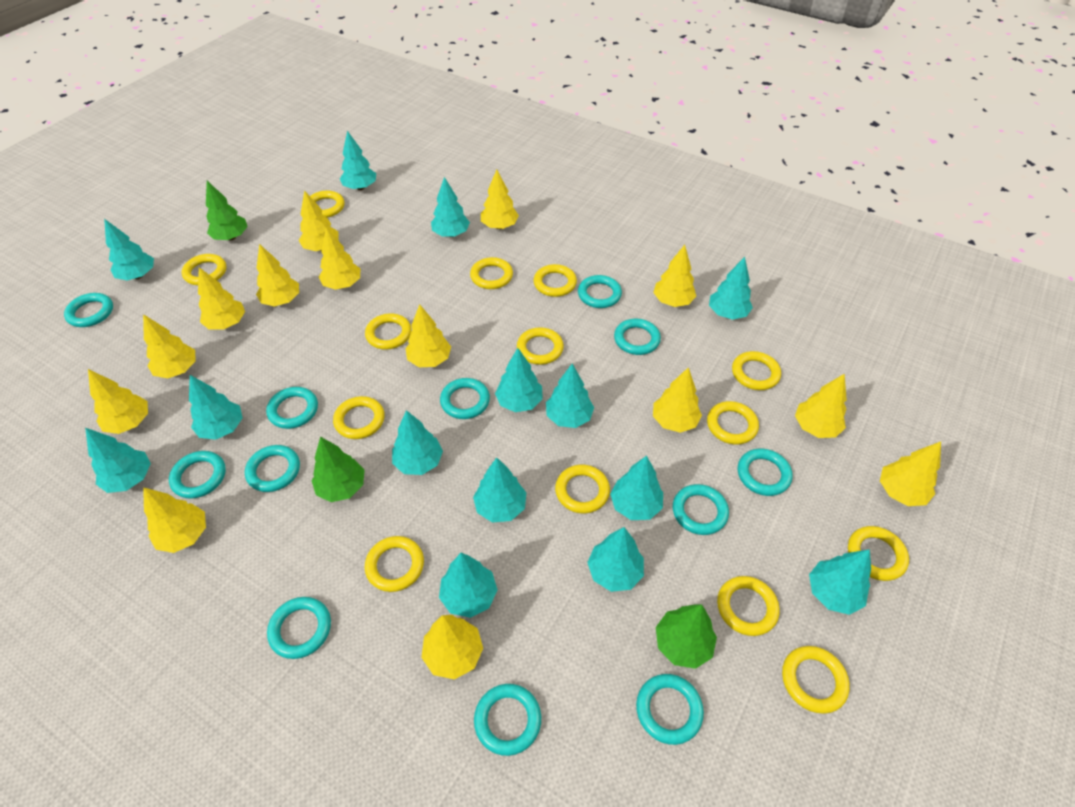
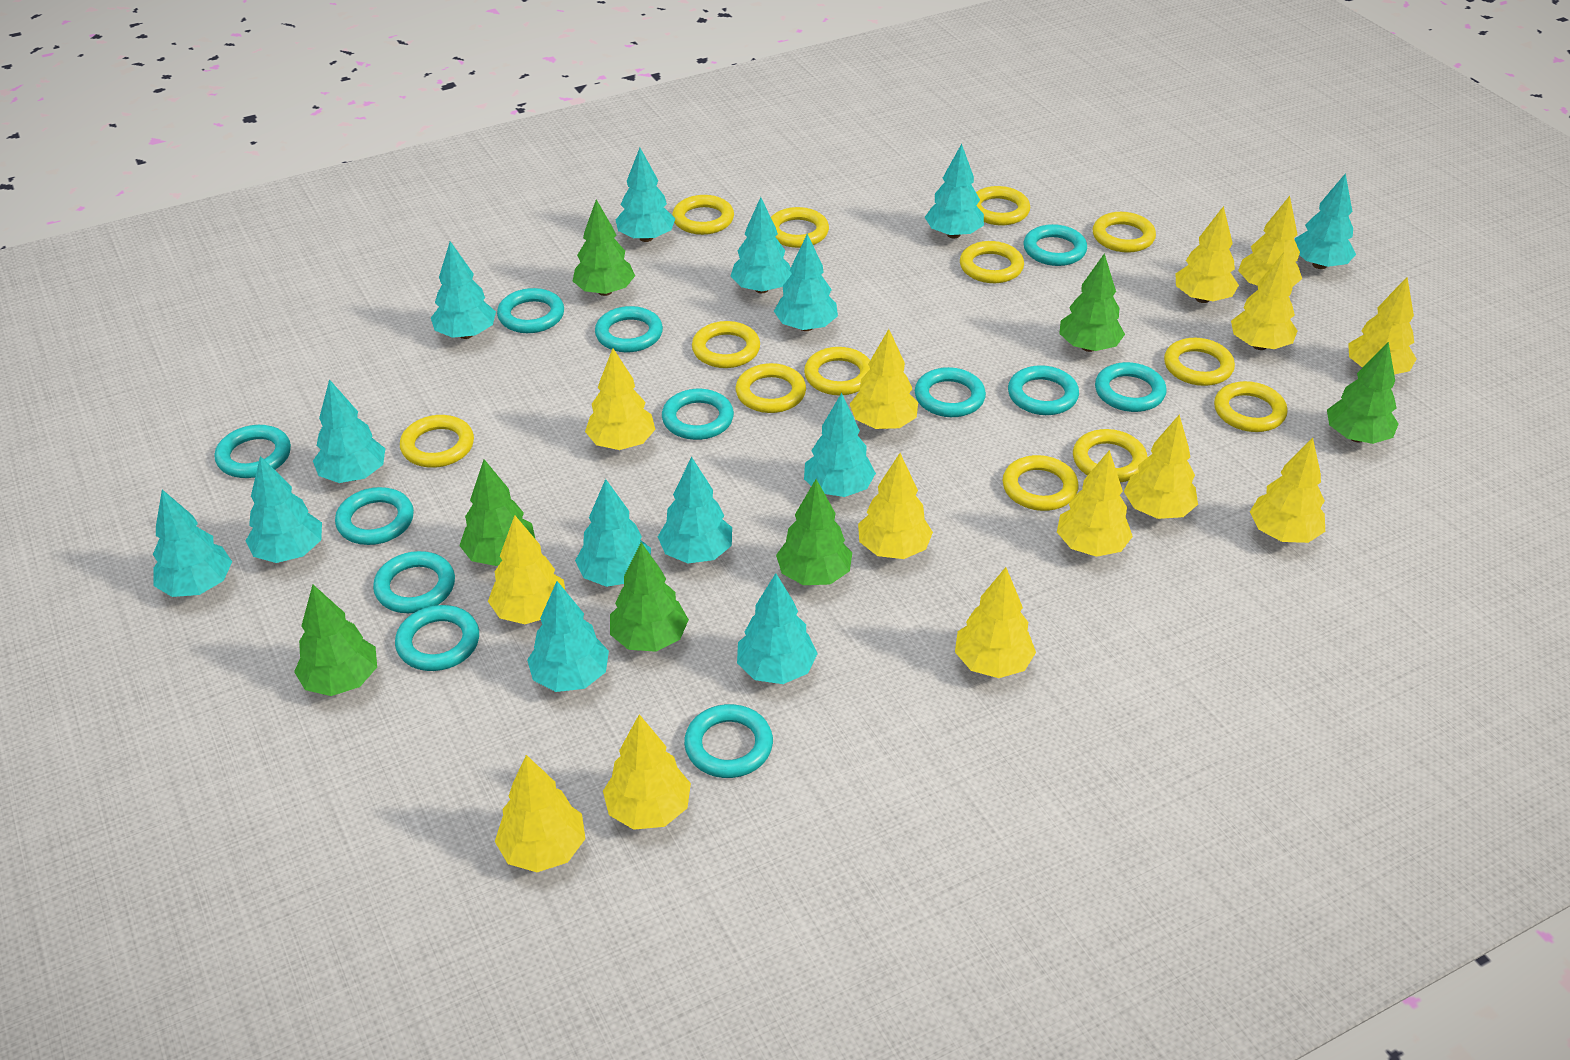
green tree: [206,181,248,240] [312,437,365,502] [656,604,717,669] = 3 -> [294,585,377,696] [459,459,535,566] [573,199,635,296] [610,542,689,652] [776,479,852,585] [1059,253,1125,352] [1327,342,1399,444] = 7
yellow ring: [182,254,226,285] [310,191,345,218] [333,396,385,439] [365,313,411,350] [365,536,424,592] [470,257,513,289] [517,327,564,365] [533,264,577,297] [555,465,610,514] [707,401,759,445] [717,576,780,636] [732,351,781,390] [782,646,850,714] [848,526,909,581] = 14 -> [400,415,474,468] [672,195,734,235] [692,321,760,368] [736,363,806,413] [771,207,829,248] [804,347,870,395] [960,241,1024,283] [976,186,1030,225] [1002,455,1079,511] [1073,429,1148,482] [1093,212,1156,253] [1164,338,1235,386] [1214,381,1288,432] = 13

